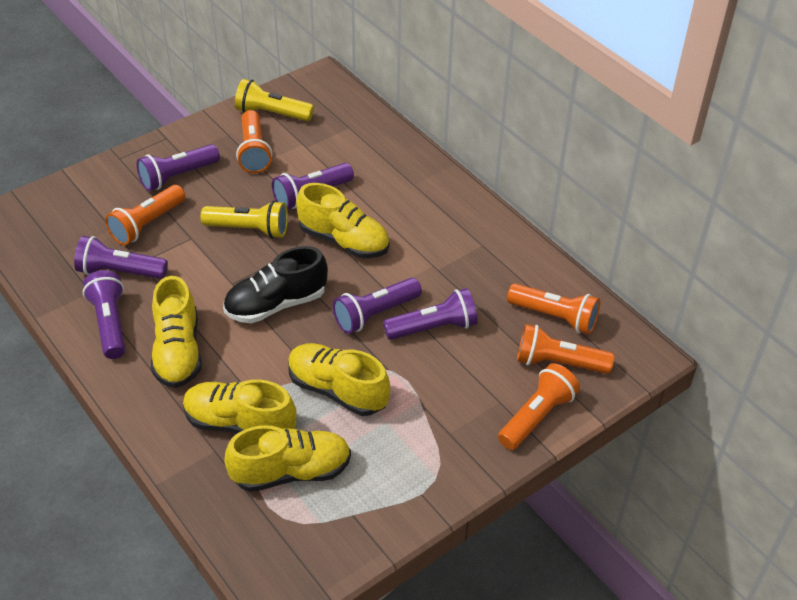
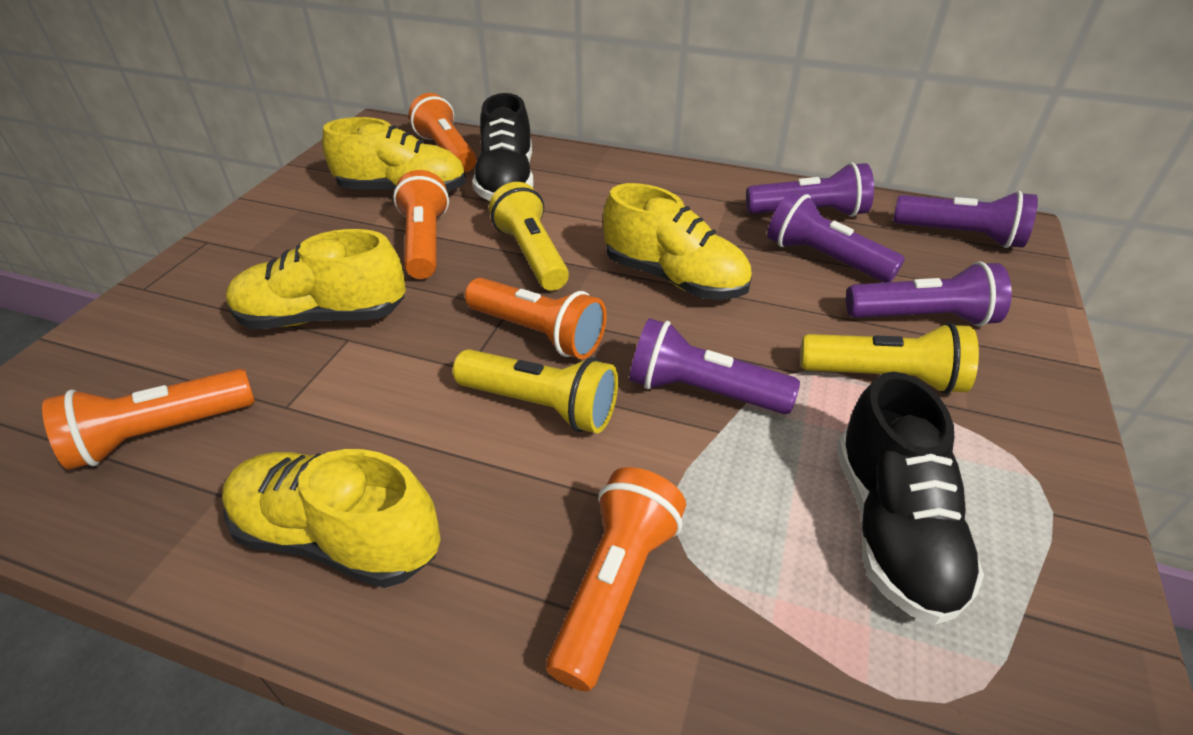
black shoe: [223,246,328,323] = 1 -> [472,93,534,201] [836,372,984,625] = 2
purple flashlight: [74,236,168,279] [83,270,125,359] [136,144,220,191] [272,163,354,209] [333,278,422,334] [383,288,478,340] = 6 -> [629,318,800,414] [746,162,874,217] [767,190,905,283] [846,261,1012,327] [893,191,1038,248] = 5
yellow flashlight: [200,201,288,239] [235,79,314,121] = 2 -> [453,349,618,433] [489,182,569,291] [801,322,979,394] = 3
yellow shoe: [151,276,202,388] [183,379,297,434] [224,425,351,492] [288,343,390,416] [296,183,389,258] = 5 -> [222,449,441,588] [226,229,406,329] [322,117,466,192] [603,183,752,300] = 4

